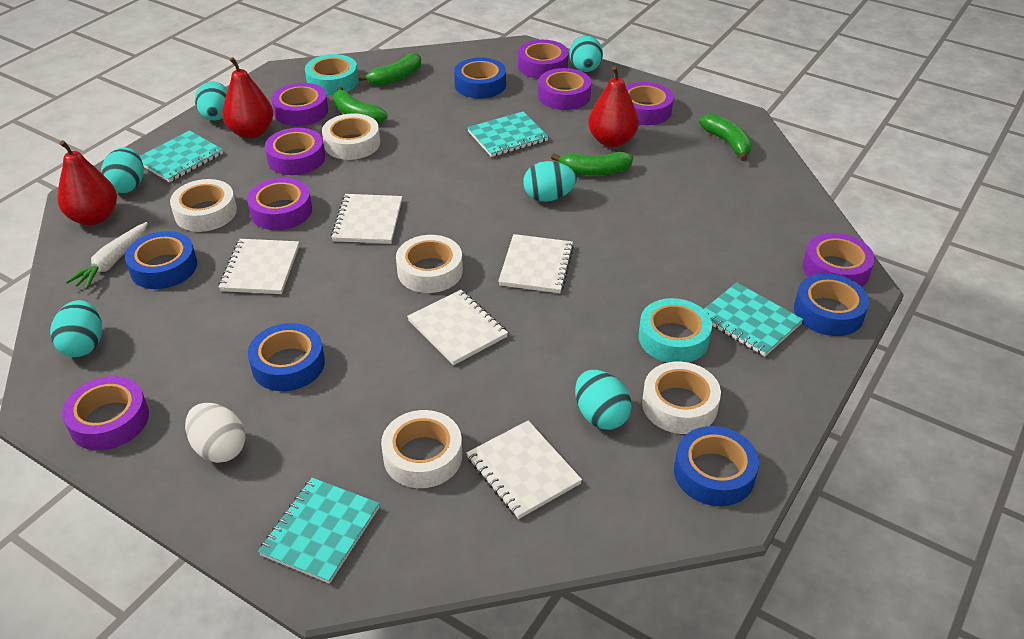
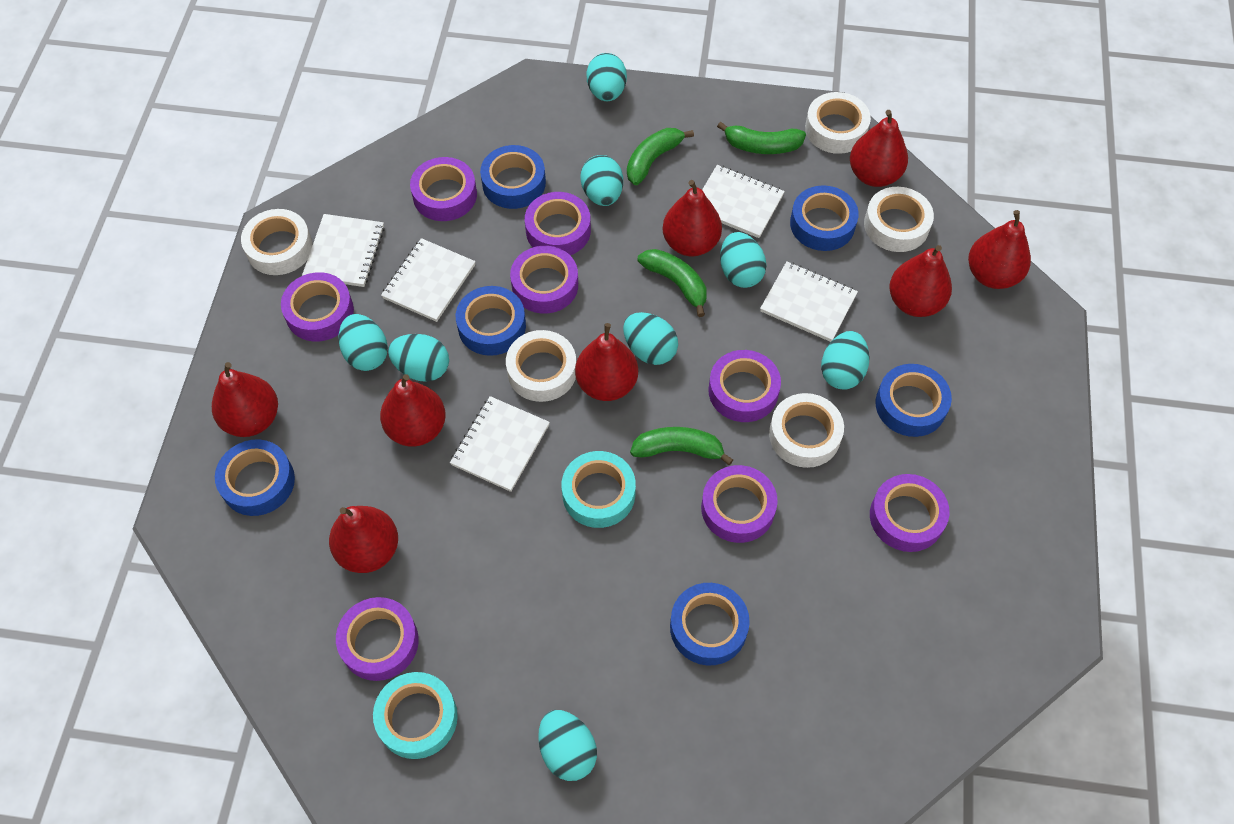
blue tape: [125,231,197,289] [248,323,325,391] [454,57,506,99] [674,426,759,506] [794,274,869,336] = 5 -> [215,440,295,516] [456,286,526,356] [480,145,546,209] [670,583,750,665] [790,185,859,251] [875,364,952,437] = 6
red pear: [58,140,117,225] [222,57,274,139] [588,66,639,147] = 3 -> [212,362,278,437] [329,506,398,573] [380,374,446,447] [575,323,638,401] [663,180,722,257] [850,110,908,187] [889,245,952,317] [968,210,1031,289] = 8
turquoise egg: [50,300,102,357] [101,147,144,193] [195,82,228,121] [523,161,577,202] [569,36,603,72] [575,370,632,430] = 6 -> [339,314,388,371] [388,334,449,382] [538,710,597,781] [580,155,623,206] [586,53,627,101] [623,312,678,365] [720,232,767,288] [821,331,870,390] = 8
turquoise notebook: [140,130,223,183] [258,478,380,584] [467,111,549,157] [704,282,803,356] = 4 -> none = 0
white carrot: [66,222,148,290] = 1 -> none = 0
white egg: [185,403,246,463] = 1 -> none = 0

